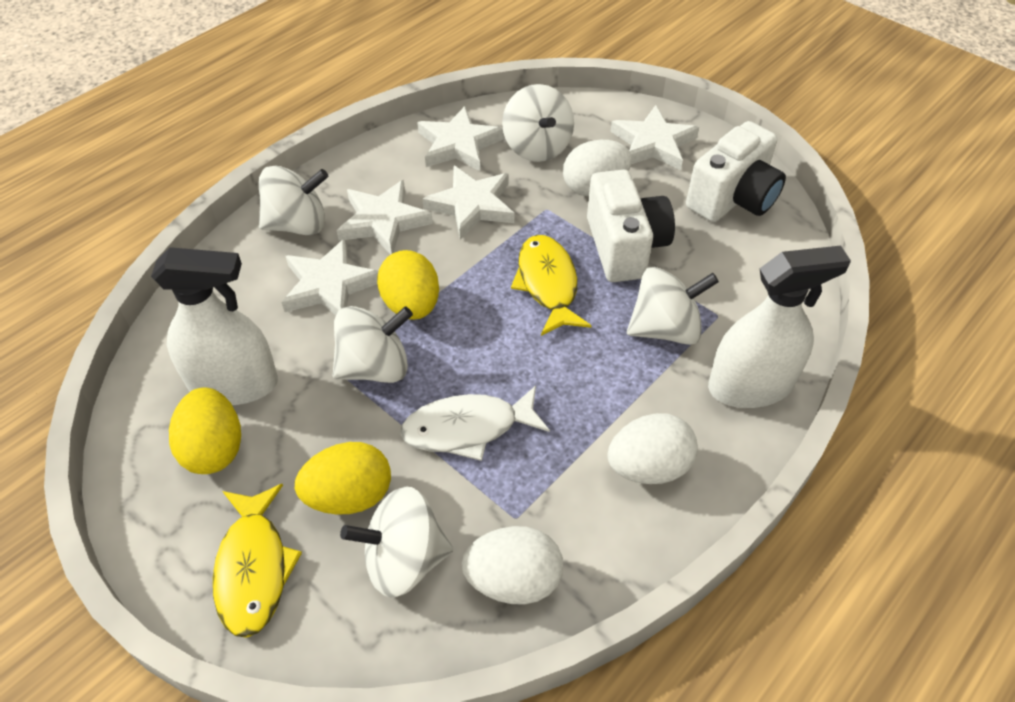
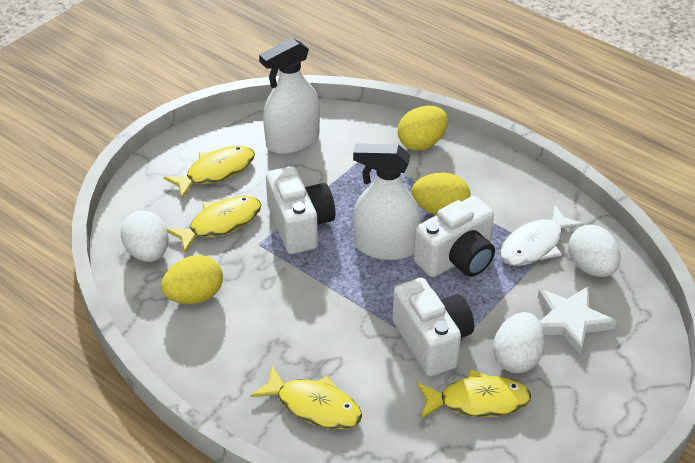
white camera: [587,170,675,282] [686,121,786,222] = 2 -> [266,166,335,254] [392,278,474,377] [413,196,495,277] = 3
white spinning top: [259,165,328,235] [333,306,413,383] [340,487,453,598] [502,84,574,162] [627,267,719,345] = 5 -> none = 0
white star: [282,238,378,315] [337,180,433,255] [417,106,504,171] [422,166,514,240] [611,105,699,170] = 5 -> [538,286,616,355] = 1
yellow fish: [213,484,302,638] [511,235,591,336] = 2 -> [163,146,255,198] [167,196,261,253] [250,366,362,429] [417,369,531,419] = 4

